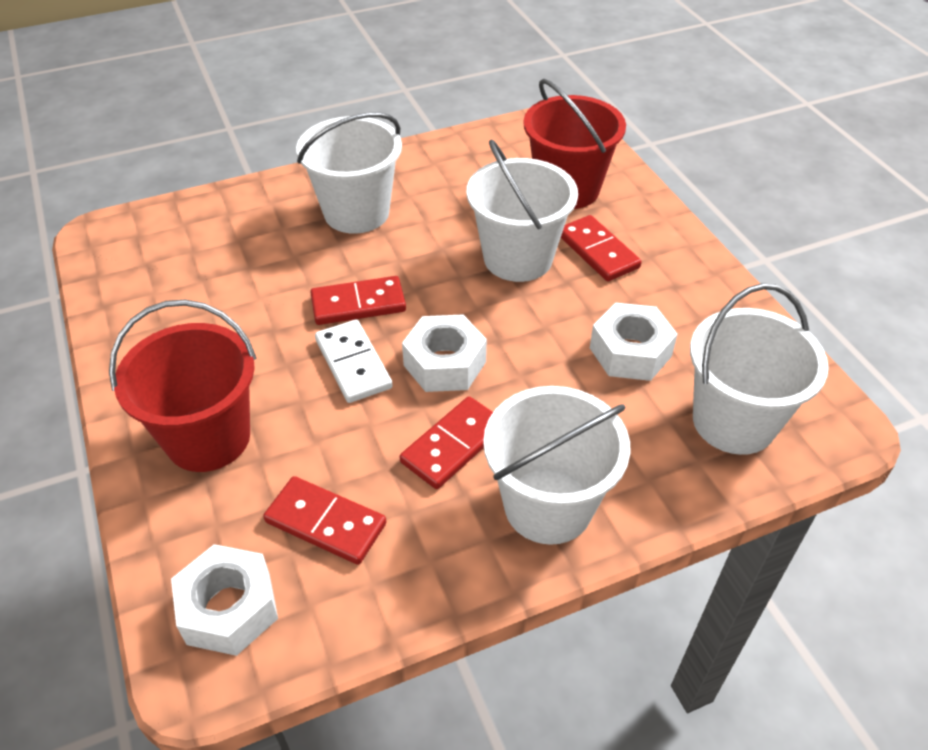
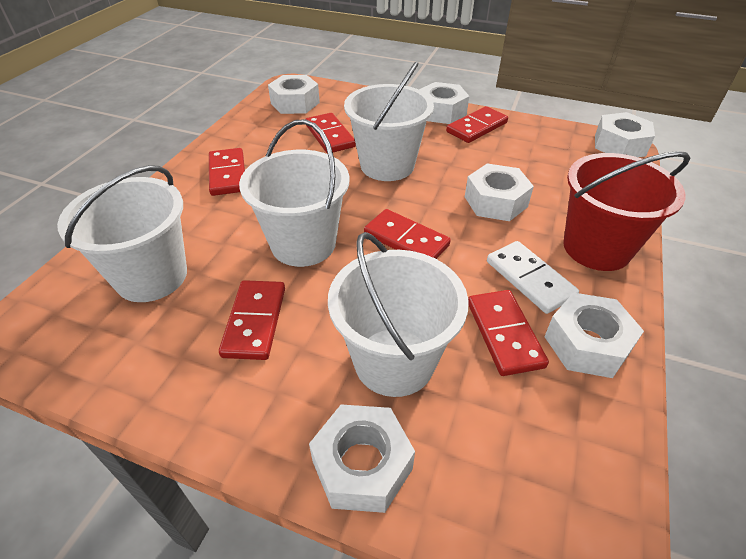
red bucket: [109,300,257,472] [523,79,626,209] = 2 -> [563,151,690,271] = 1
red domino: [263,476,387,565] [310,276,406,325] [400,396,493,489] [561,215,642,282] = 4 -> [209,148,245,196] [219,280,285,360] [305,113,356,153] [364,209,451,259] [446,106,508,143] [468,290,549,376] = 6
white nut: [171,544,278,656] [402,314,487,392] [590,302,678,381] = 3 -> [268,75,320,114] [309,405,415,513] [419,82,469,124] [465,164,534,221] [544,293,644,378] [595,112,655,157] = 6

